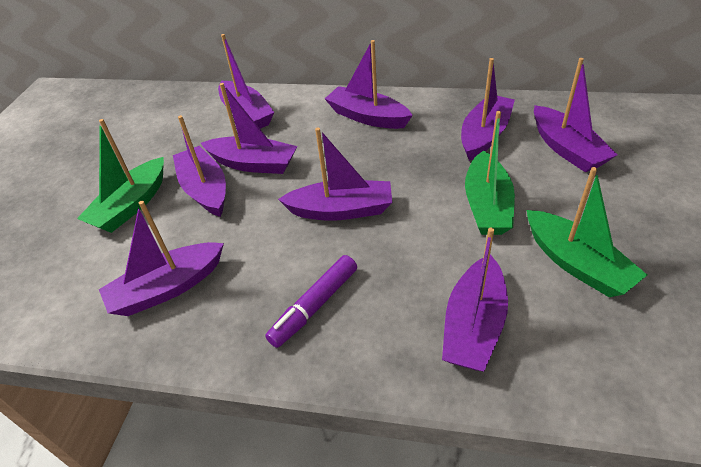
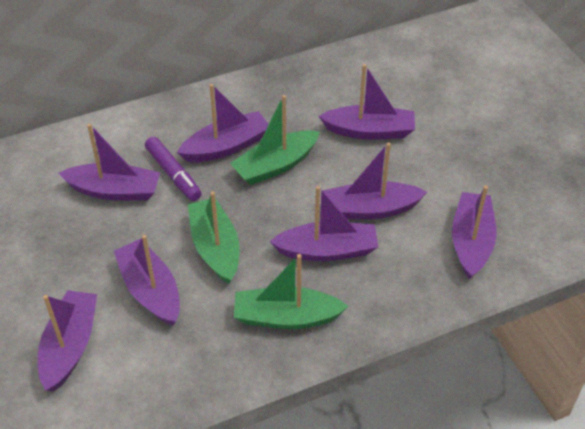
purple boat: [99,201,224,316] [173,115,226,217] [201,83,297,174] [218,34,275,129] [278,128,392,221] [325,40,413,129] [442,228,508,371] [461,58,515,161] [534,58,618,172] = 9 -> [38,290,97,392] [58,124,160,201] [114,235,180,326] [177,84,269,162] [269,186,378,261] [319,64,415,140] [323,142,427,219] [452,185,496,279] = 8

